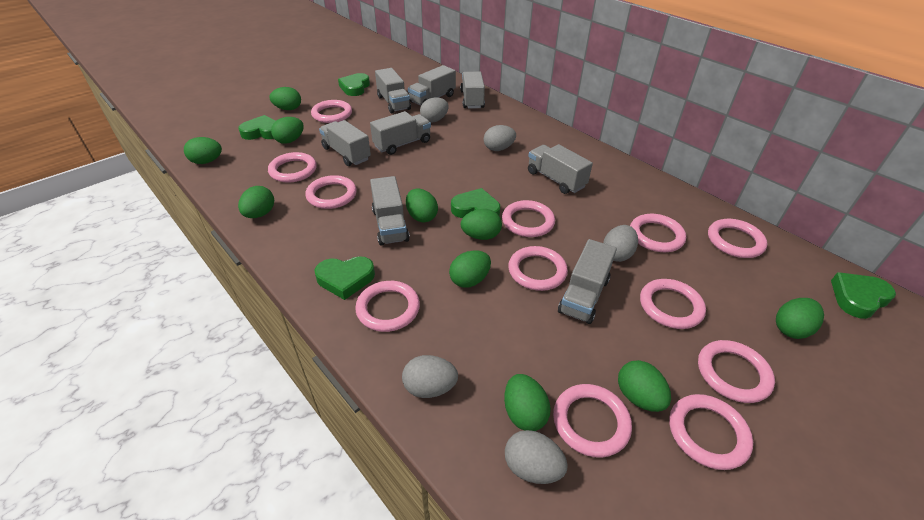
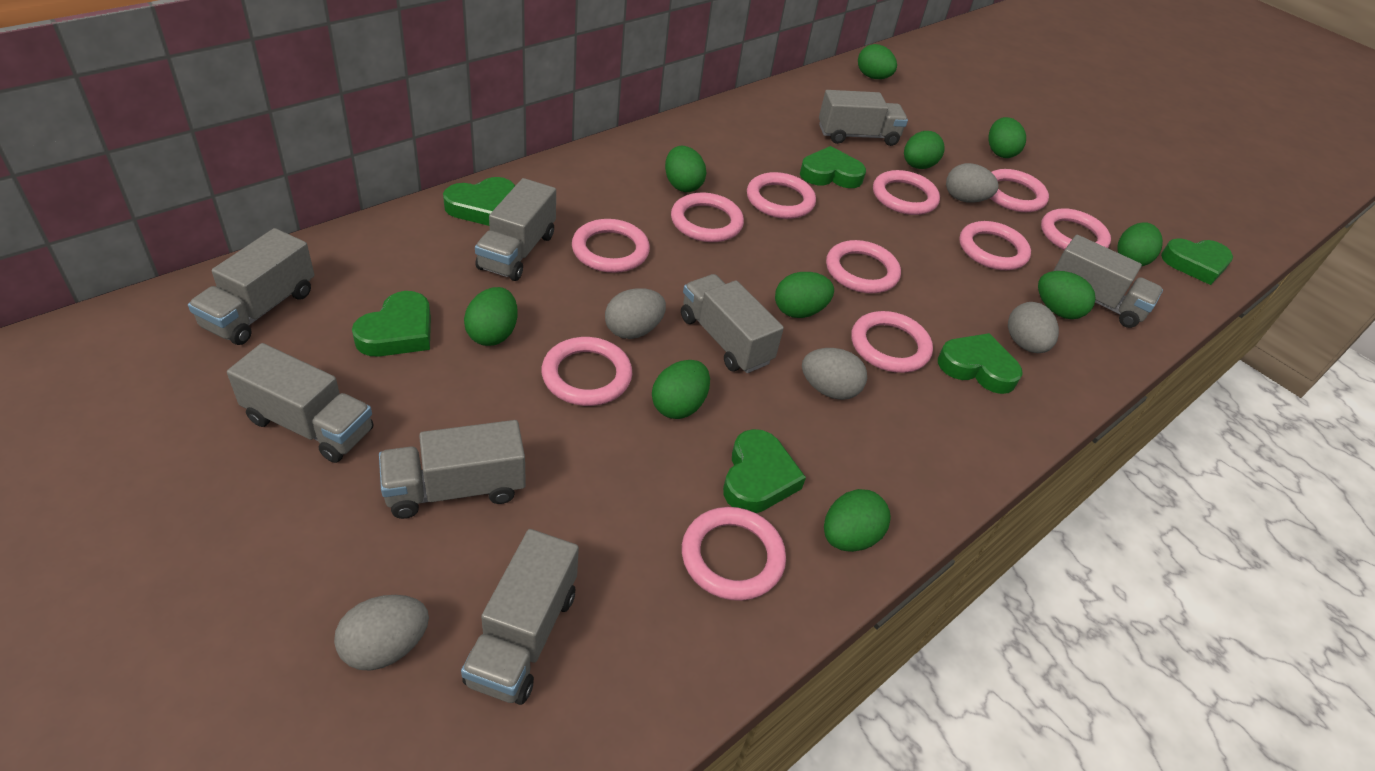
green heart: [238,115,276,140] [314,256,375,300] [338,73,370,96] [451,188,500,218] [831,272,896,319] = 5 -> [352,291,431,357] [443,177,515,226] [723,429,806,513] [800,146,866,188] [938,333,1023,394] [1161,238,1233,285] = 6
pink ring: [268,152,317,183] [305,175,357,209] [311,100,352,123] [355,281,420,332] [502,200,555,237] [508,246,568,291] [553,384,632,458] [630,214,686,252] [640,279,706,329] [669,394,753,470] [698,340,775,403] [708,219,767,258] = 12 -> [541,337,632,406] [572,219,650,273] [671,193,744,242] [682,507,786,601] [747,172,816,219] [826,240,901,294] [851,311,933,373] [873,170,940,215] [959,221,1031,270] [990,169,1049,212] [1041,208,1111,250] = 11

